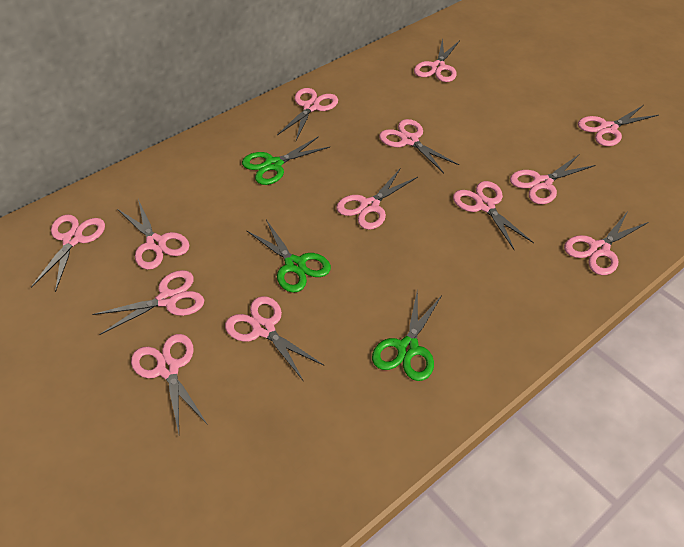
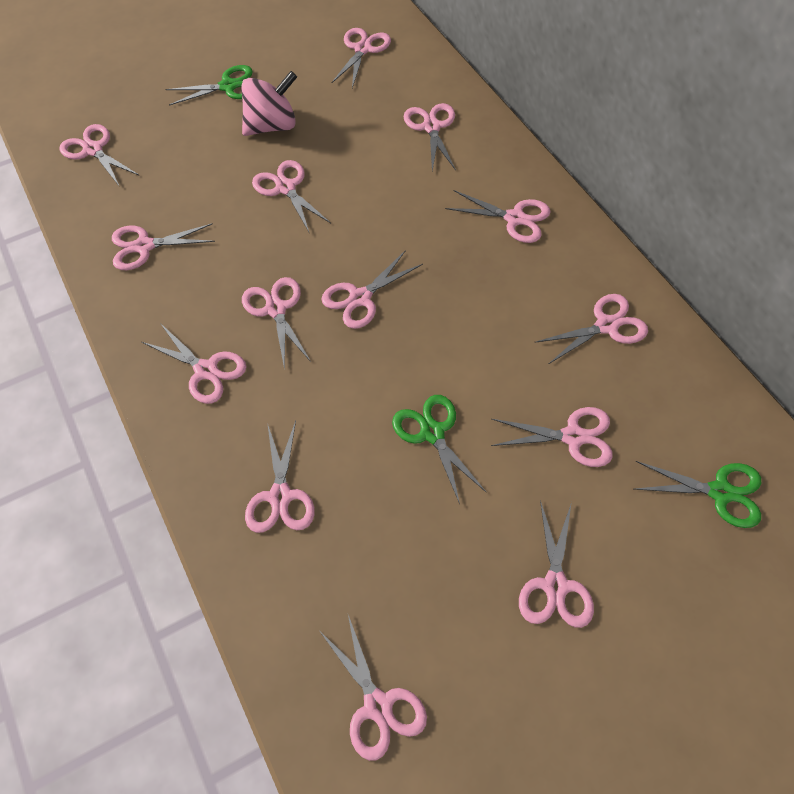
pink scissors: [31,214,105,292] [93,270,204,335] [117,199,190,270] [131,334,208,434] [225,296,324,382] [277,88,338,141] [336,169,418,230] [379,119,459,173] [414,38,460,82] [453,181,534,249] [510,155,596,204] [564,211,649,275] [578,106,658,146] = 13 -> [59,124,140,187] [112,223,215,270] [142,323,246,404] [242,277,311,370] [245,421,315,533] [252,160,331,234] [320,615,427,761] [321,250,423,329] [331,28,391,88] [404,103,456,171] [445,190,551,243] [491,407,613,467] [519,500,594,628] [534,294,648,364] = 14
pink spinning top: none = 0 -> [241,71,297,136] = 1

